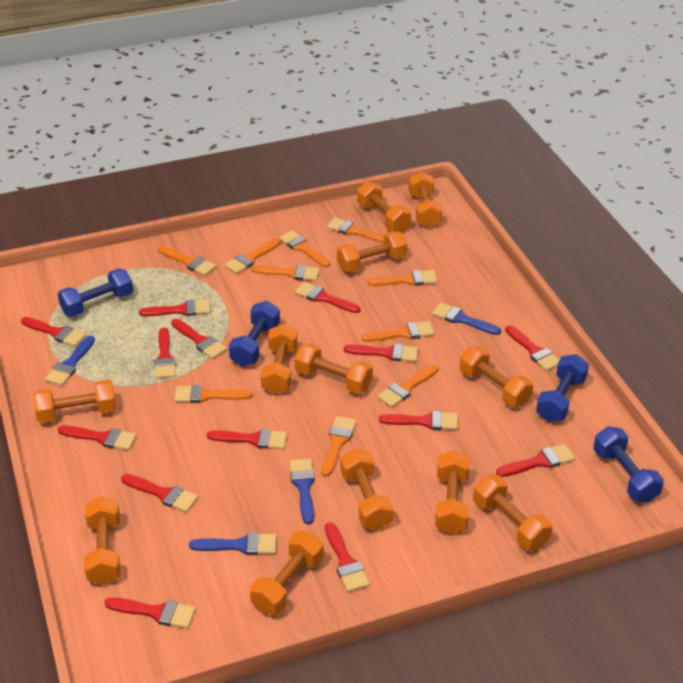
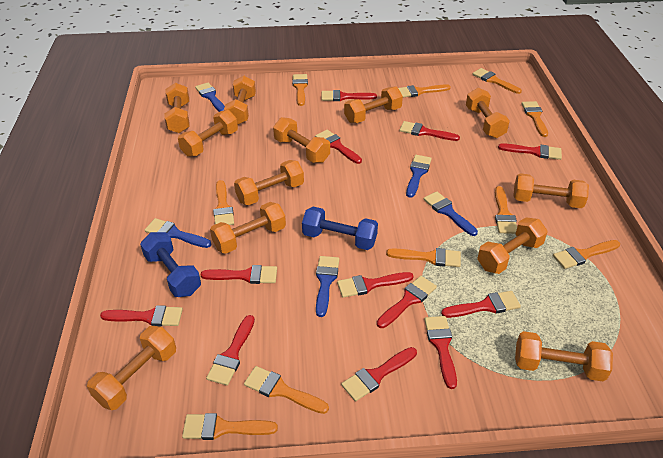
blue brush: [45,336,95,386] [189,533,277,555] [290,459,315,524] [432,302,501,335] = 4 -> [145,218,211,248] [195,83,225,112] [316,256,339,317] [406,155,432,198] [423,191,478,236] = 5
blue dumbbell: [58,269,133,317] [229,301,280,367] [536,354,589,422] [593,426,664,503] = 4 -> [140,232,201,297] [302,207,378,250] = 2
red brush: [21,317,86,347] [58,426,137,450] [104,597,196,628] [121,474,198,512] [139,299,211,316] [154,328,176,379] [171,319,227,359] [207,429,287,449] [295,282,360,313] [325,522,370,592] [344,344,418,362] [379,411,458,430] [496,444,575,477] [505,325,559,371] = 14 -> [100,305,183,326] [200,265,277,284] [206,315,255,386] [315,130,362,164] [321,90,377,101] [337,272,414,298] [341,347,417,401] [377,276,437,328] [400,121,460,141] [424,316,457,389] [441,291,521,318] [498,143,562,160] = 12

